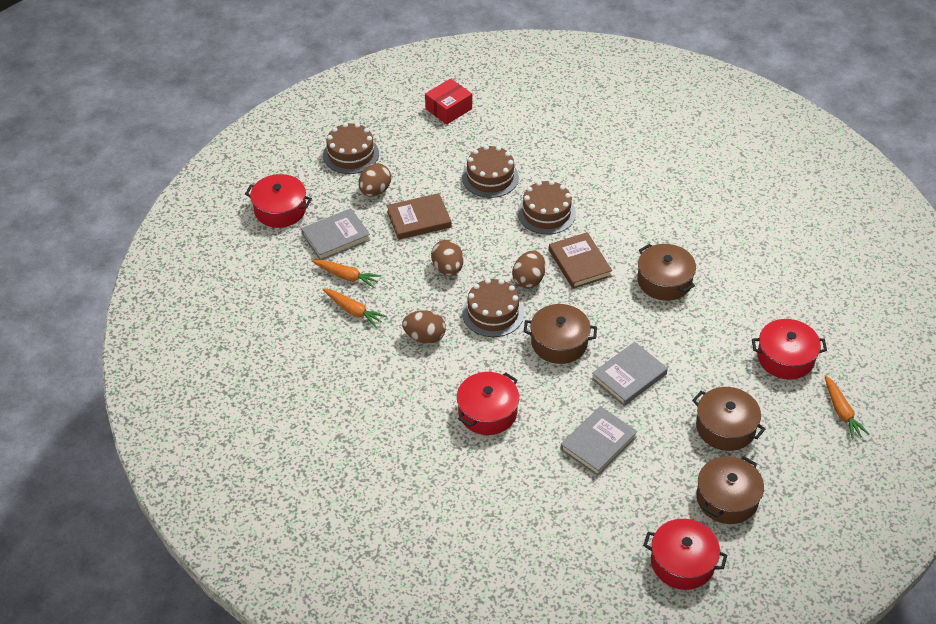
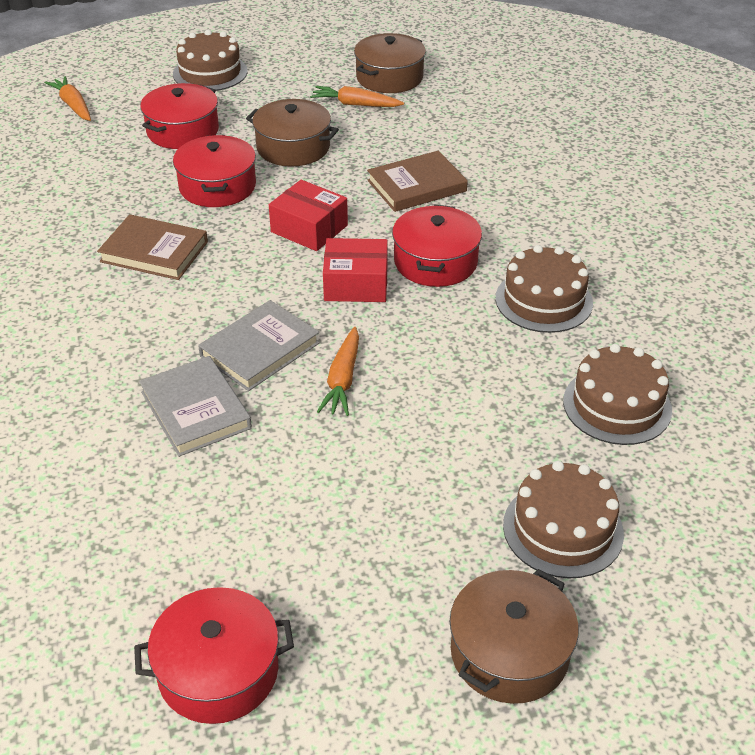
brown egg: [359,163,391,196] [402,310,446,344] [431,240,464,276] [512,251,545,289] = 4 -> none = 0
brown pot: [524,304,597,364] [637,244,696,301] [692,387,765,451] [696,456,764,524] = 4 -> [246,99,339,167] [354,33,426,93] [450,569,579,704] = 3
grey book: [301,208,370,260] [560,406,638,476] [591,342,668,406] = 3 -> [139,356,252,457] [198,300,320,391] = 2
red box: [425,78,472,125] = 1 -> [269,180,348,251] [323,238,388,302] = 2

